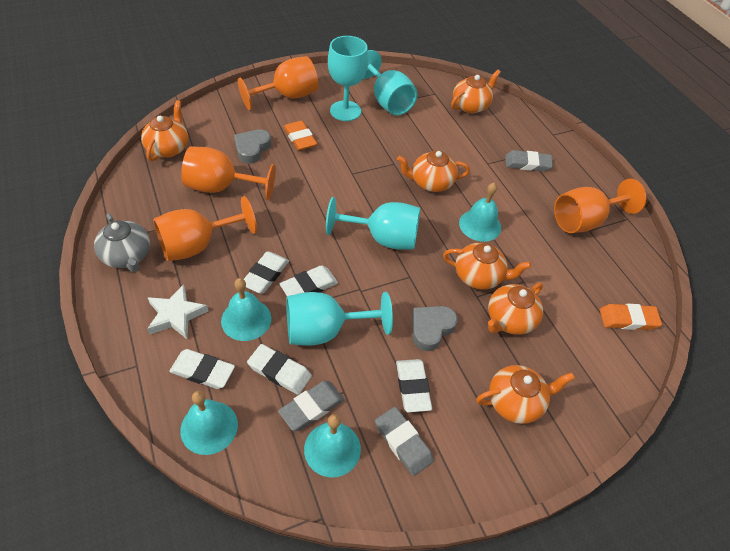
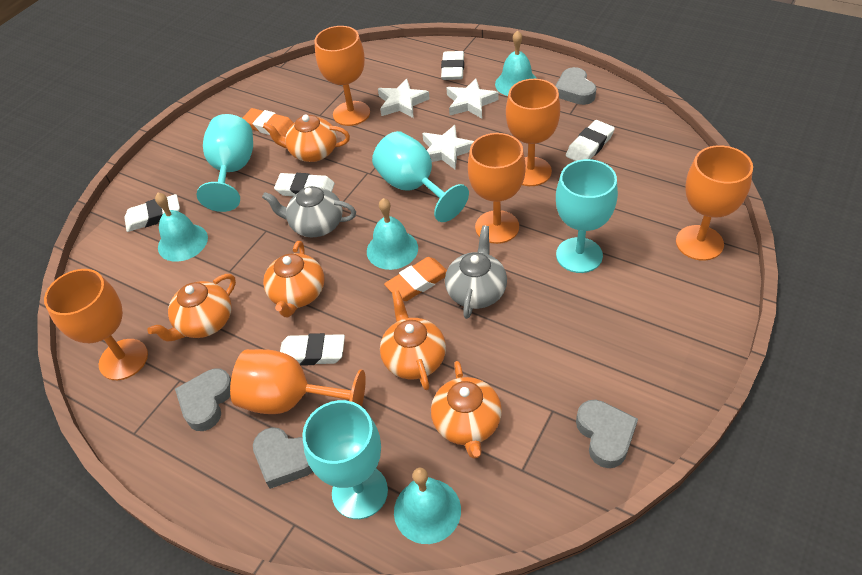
grey eraser: [278,381,344,431] [375,407,434,476] [505,150,553,172] = 3 -> none = 0
grey heart: [234,129,271,164] [412,306,458,351] = 2 -> [175,369,231,431] [253,427,313,489] [556,67,596,105] [576,400,638,468] = 4
grey teapot: [94,213,150,272] = 1 -> [262,186,356,237] [445,225,507,319] = 2
orange goblet: [153,196,257,261] [181,146,276,201] [238,56,318,110] [554,179,646,233] = 4 -> [44,269,148,380] [230,349,366,414] [315,26,370,126] [468,133,526,244] [506,79,560,186] [676,145,753,261] = 6
orange teapot: [141,100,188,161] [397,150,470,192] [443,243,531,290] [451,70,501,113] [476,365,575,424] [488,283,543,335] = 6 -> [147,274,236,342] [263,115,350,162] [263,241,324,317] [380,290,446,390] [431,361,502,459] = 5
white star: [147,284,208,339] = 1 -> [378,79,430,118] [422,125,474,169] [446,78,499,119] = 3

